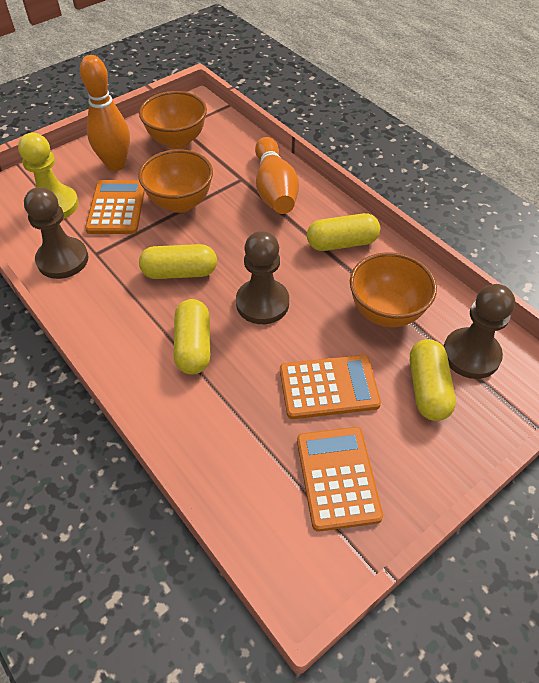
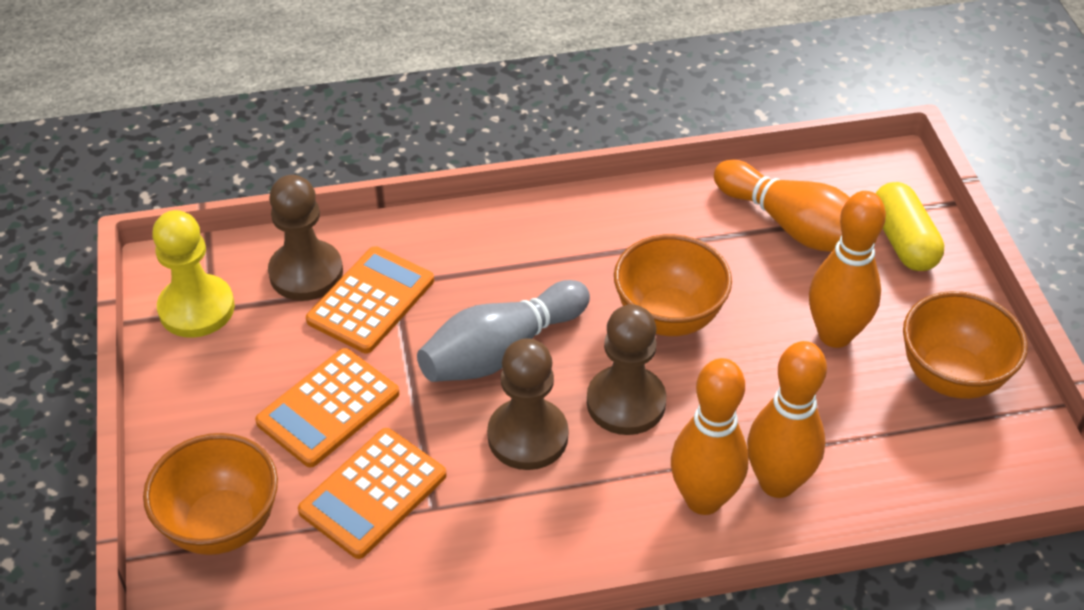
grey bowling pin: none = 0 -> [417,280,590,382] = 1
orange bowling pin: [80,55,130,171] [255,137,299,214] = 2 -> [671,358,749,515] [714,160,877,252] [747,341,827,498] [809,191,886,348] = 4
yellow capsule: [139,244,217,279] [174,299,211,375] [307,213,380,251] [410,339,456,421] = 4 -> [875,182,944,271] = 1

